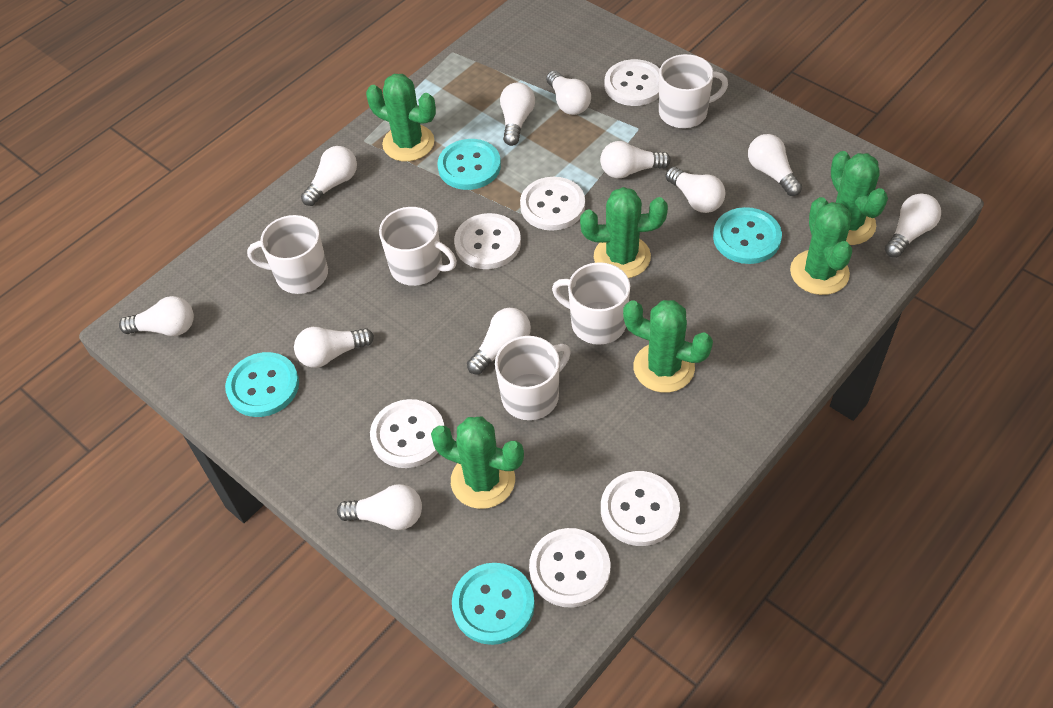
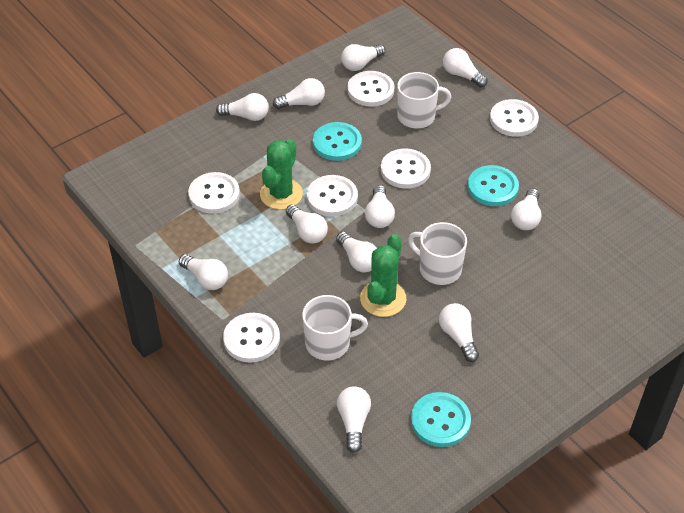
green cactus: [366,74,436,162] [431,417,524,509] [580,187,668,278] [623,300,713,393] [790,197,852,295] [831,151,888,245] = 6 -> [260,139,303,210] [360,234,406,317] = 2
turquoise button: [225,352,299,417] [437,139,501,190] [452,563,535,645] [713,207,782,264] = 4 -> [313,122,362,161] [411,392,471,447] [468,165,519,206] = 3
white mug: [247,215,328,294] [379,207,457,286] [495,336,571,420] [552,262,630,345] [659,54,728,128] = 5 -> [302,295,368,361] [397,72,451,128] [408,222,467,285] = 3

